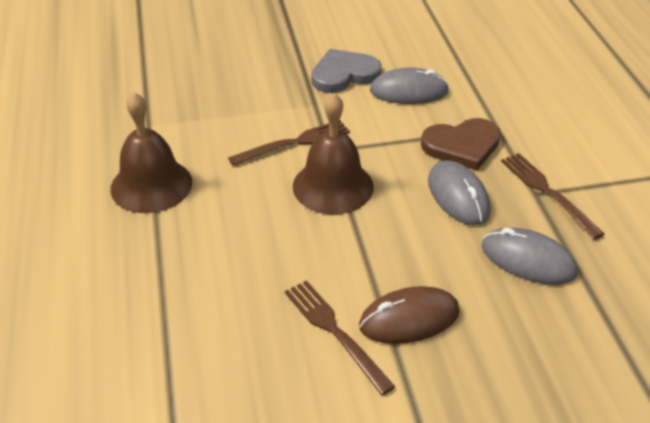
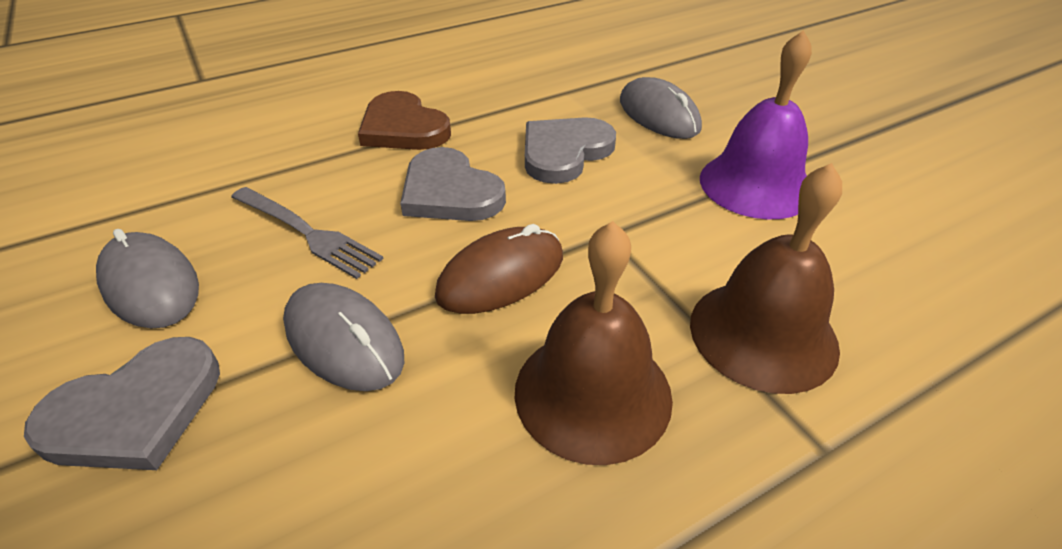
brown fork: [228,120,350,166] [285,280,395,395] [501,153,604,239] = 3 -> none = 0
grey fork: none = 0 -> [231,187,383,279] = 1
grey heart: [311,49,382,93] = 1 -> [24,337,220,470] [400,147,506,221] [525,117,616,184] = 3
purple bell: none = 0 -> [700,30,812,219] = 1

